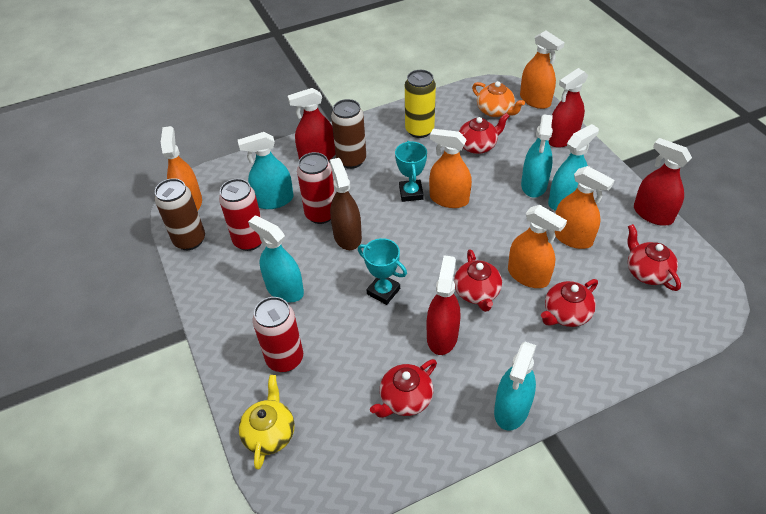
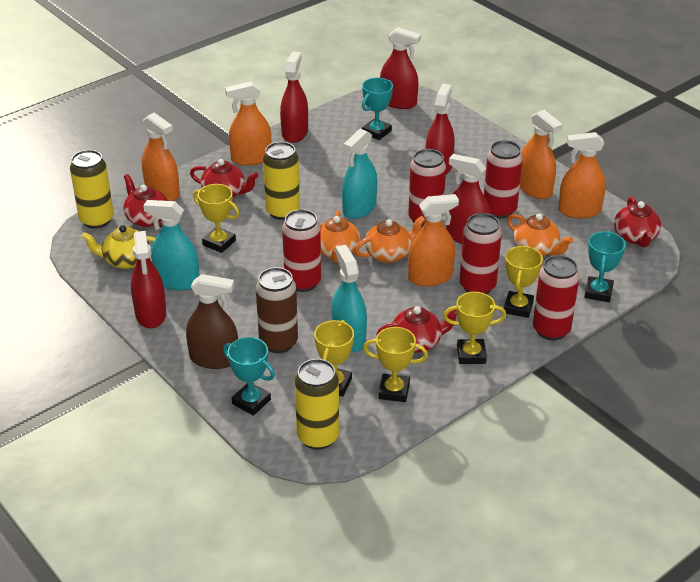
brown can: [155,178,205,250] [331,99,366,169] = 2 -> [256,267,298,353] = 1
orange teapot: [472,81,525,117] = 1 -> [320,211,360,263] [354,216,426,263] [507,214,573,256] = 3
red can: [219,179,262,251] [253,297,303,372] [297,152,335,224] = 3 -> [282,209,321,292] [408,149,446,227] [460,213,502,294] [484,140,523,219] [533,255,580,340] = 5
red spray bottle: [288,88,336,160] [426,255,461,355] [548,68,588,148] [634,138,692,226] = 4 -> [131,231,166,328] [280,51,308,143] [380,27,421,109] [425,84,455,174] [446,154,490,244] = 5
red teapot: [370,359,437,418] [454,250,502,312] [459,113,509,154] [541,279,598,327] [627,224,681,291] = 5 -> [123,174,168,228] [190,159,259,197] [376,306,457,353] [614,197,661,247] = 4
turquoise spray bottle: [238,132,294,209] [248,216,304,302] [494,342,536,431] [521,115,553,198] [548,124,599,211] = 5 -> [143,200,199,291] [331,245,367,352] [342,129,377,219] = 3
turquoise trophy: [358,238,407,305] [395,141,427,202] = 2 -> [223,337,275,416] [362,78,393,140] [584,231,626,302] = 3
yellow can: [405,70,436,138] = 1 -> [70,150,114,229] [263,142,300,220] [295,359,339,450] = 3
yellow trophy: none = 0 -> [193,184,239,253] [314,320,354,397] [363,327,428,402] [443,292,506,364] [504,246,543,318] = 5

